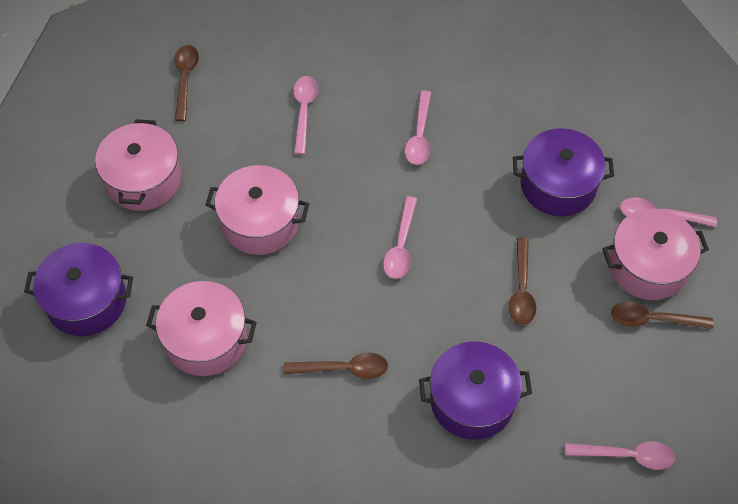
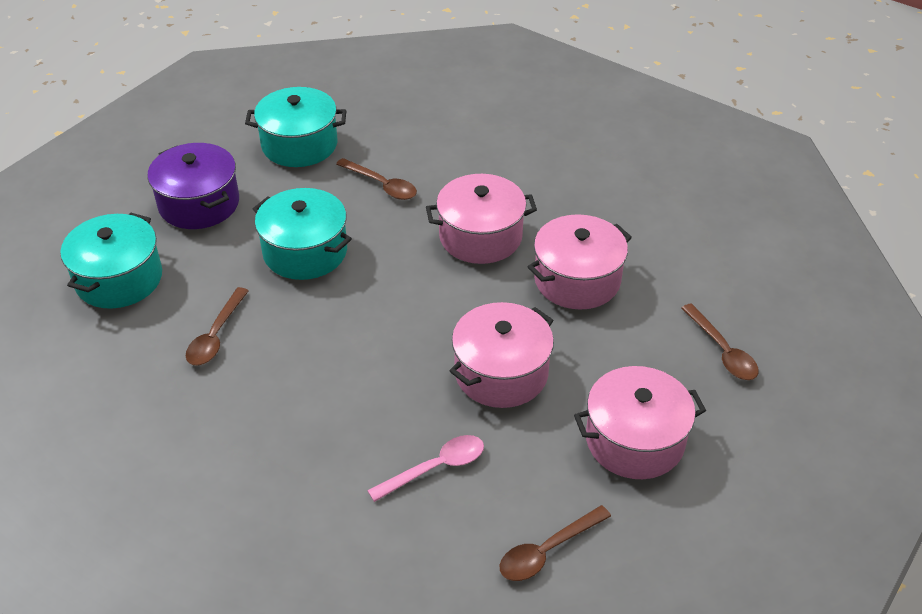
pink spoon: [293,76,318,155] [383,196,417,279] [405,91,431,165] [565,441,675,470] [620,197,717,227] = 5 -> [367,435,484,502] = 1
purple pot: [24,243,133,336] [419,342,532,440] [513,128,614,216] = 3 -> [148,143,239,229] = 1
turquoise pot: none = 0 -> [60,213,162,309] [245,87,346,167] [253,188,352,280] = 3

